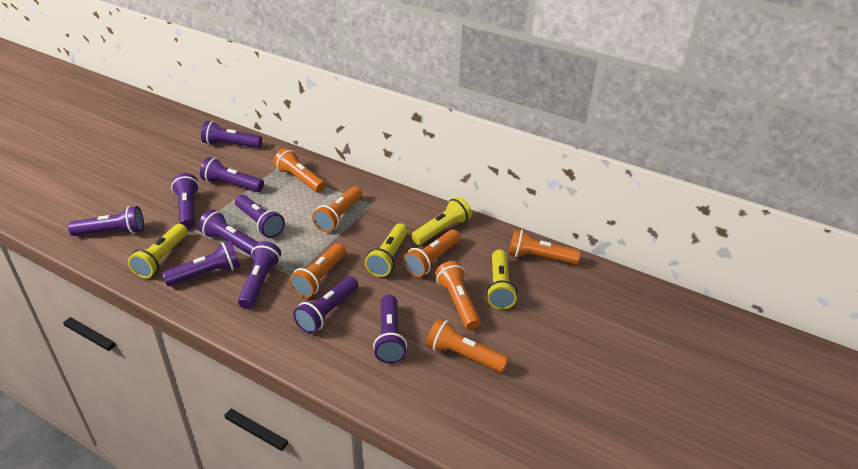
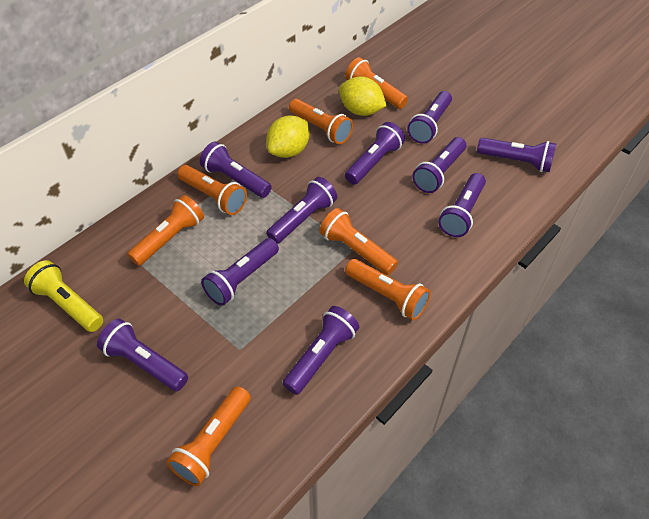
yellow flashlight: [128,224,188,278] [365,223,408,277] [411,197,472,245] [486,250,517,310] = 4 -> [24,260,103,332] = 1
yellow lemon: none = 0 -> [266,115,309,158] [339,76,387,116] = 2

